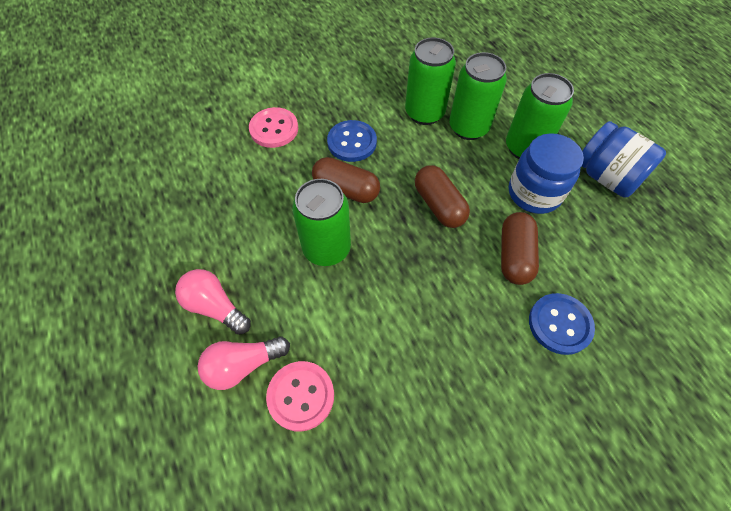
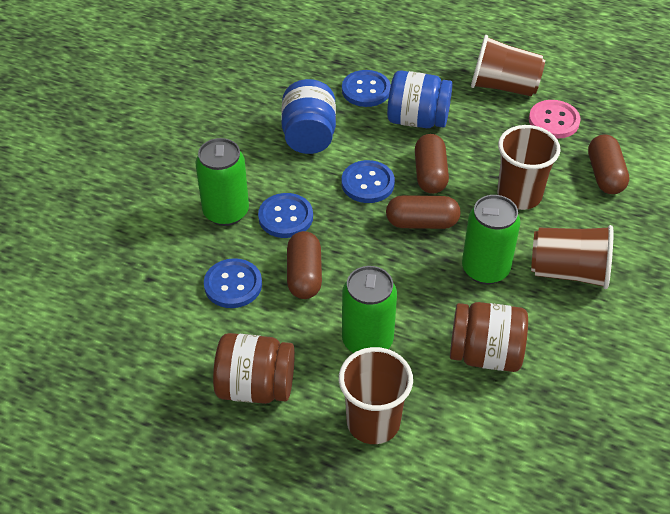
blue button: [327,120,377,162] [529,293,595,355] = 2 -> [204,258,262,308] [258,193,313,238] [342,70,391,107] [342,160,395,203] = 4
brown capsule: [312,157,380,203] [415,165,470,228] [501,212,539,285] = 3 -> [287,231,322,299] [386,195,461,229] [415,134,449,194] [588,134,629,194] = 4
brown cup: none = 0 -> [339,347,413,444] [471,35,545,96] [497,125,561,210] [531,225,613,289] = 4
brown jar: none = 0 -> [213,333,295,404] [450,302,528,372] = 2
green can: [292,179,351,266] [405,38,456,125] [449,52,507,140] [506,73,574,159] = 4 -> [196,138,249,226] [342,266,397,353] [462,195,520,284] = 3
pink button: [249,107,298,148] [266,361,334,432] = 2 -> [529,100,581,139] = 1
pink light bulb: [175,269,251,335] [198,336,290,390] = 2 -> none = 0

